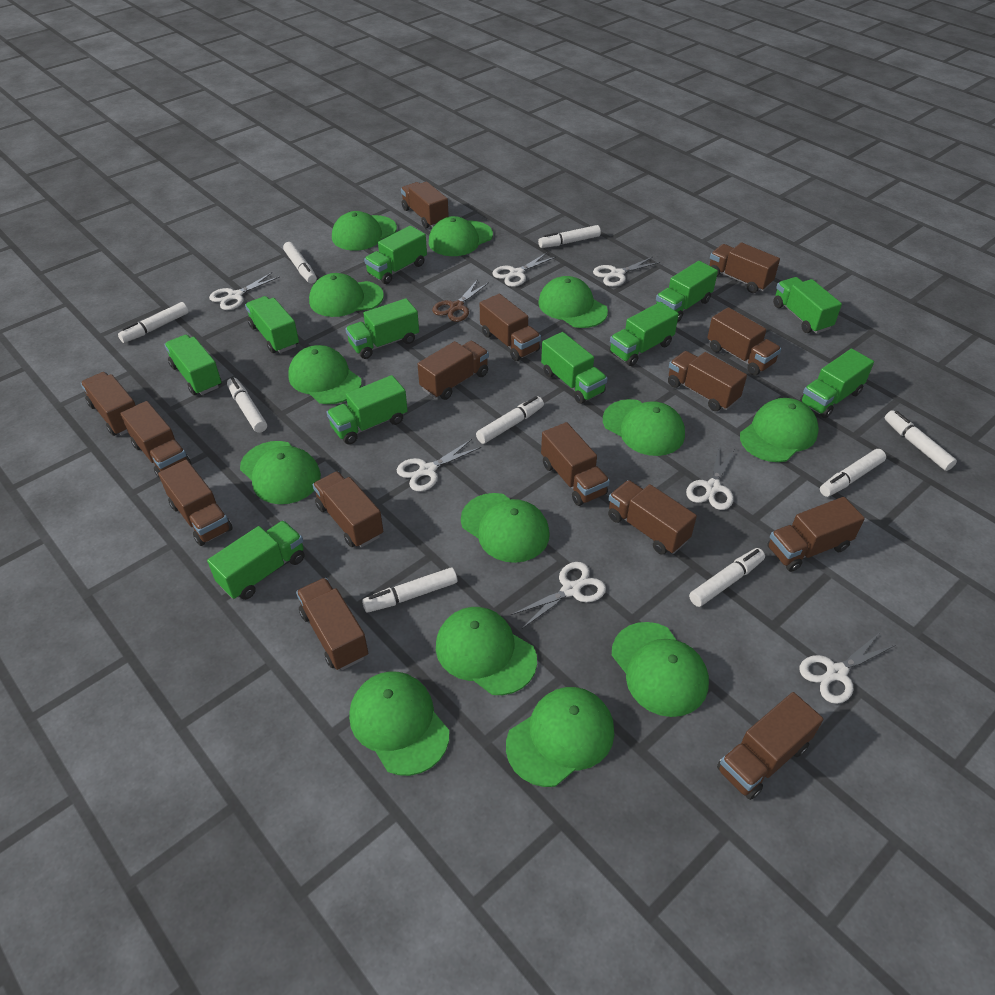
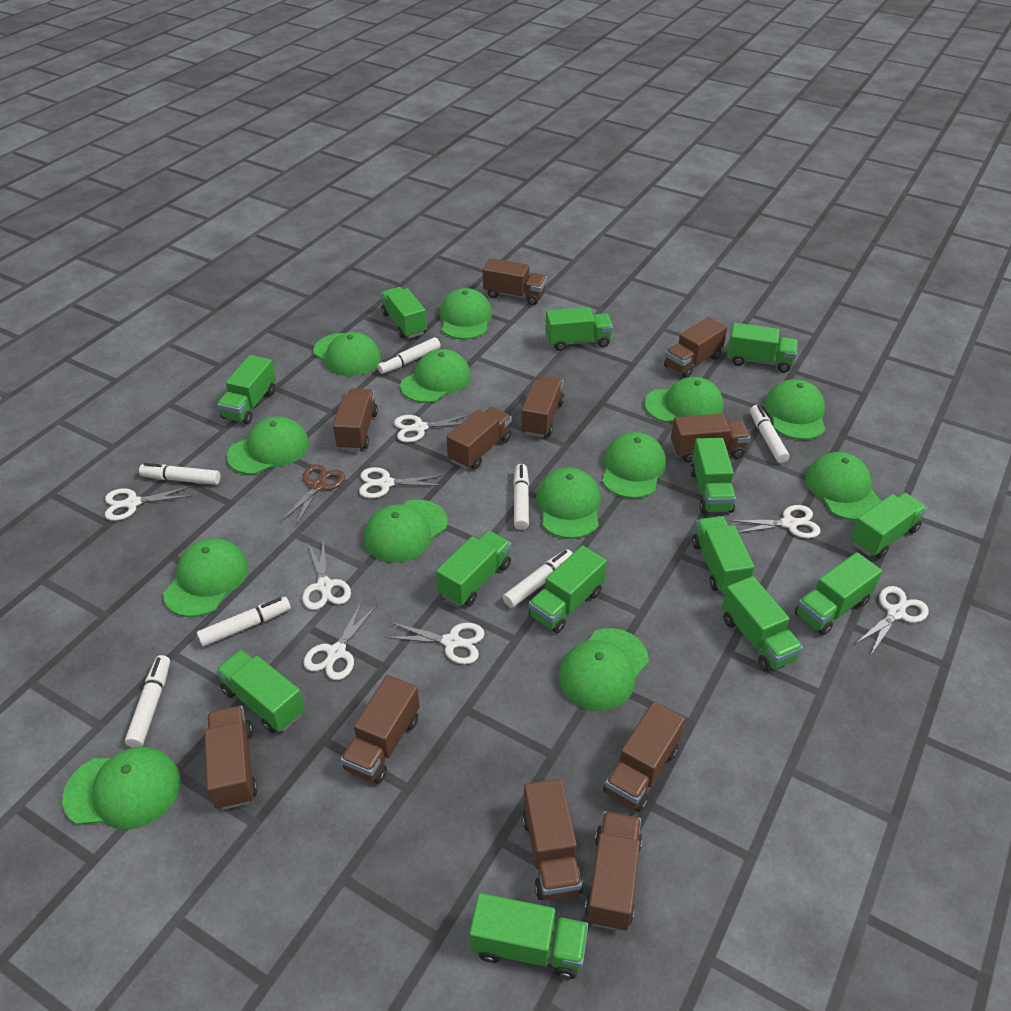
brown truck: [81,372,136,436] [120,401,191,479] [158,460,233,546] [296,578,368,670] [313,471,383,548] [401,182,449,228] [418,341,489,400] [480,294,541,361] [541,422,610,506] [608,480,697,555] [668,351,747,411] [707,307,781,375] [709,243,780,293] [717,692,824,800] [767,497,865,572] = 15 -> [204,706,258,810] [333,389,378,451] [341,675,420,784] [446,407,512,469] [483,258,547,305] [521,376,564,438] [522,779,583,900] [585,811,642,931] [603,701,685,812] [664,317,727,378] [671,413,750,463] = 11
green truck: [164,335,222,395] [207,521,305,600] [245,296,299,353] [327,375,408,444] [345,298,419,359] [364,226,427,284] [541,332,608,404] [609,302,679,366] [656,261,718,322] [773,277,842,334] [800,349,874,418] = 11 -> [216,650,305,733] [217,355,276,424] [381,287,427,338] [436,530,511,606] [469,893,588,979] [529,545,607,633] [545,307,613,351] [690,438,736,514] [692,516,754,594] [722,576,803,672] [727,323,798,372] [795,552,882,635] [851,493,927,558] = 13
white marker: [118,302,188,343] [227,377,267,433] [283,242,317,284] [362,567,457,613] [476,396,544,444] [538,225,601,248] [689,548,765,607] [820,449,886,497] [885,410,957,471] = 9 -> [125,655,170,748] [139,463,220,485] [197,597,291,647] [377,337,441,374] [503,549,573,608] [513,464,529,530] [750,405,790,463] = 7
white scissors: [209,272,279,310] [397,439,481,491] [492,253,556,287] [511,562,606,629] [593,257,661,287] [686,444,735,510] [799,632,896,704] = 7 -> [105,486,193,521] [302,538,351,610] [303,601,377,680] [359,467,444,498] [385,622,485,664] [394,414,472,443] [729,505,821,538] [854,586,929,654] = 8

